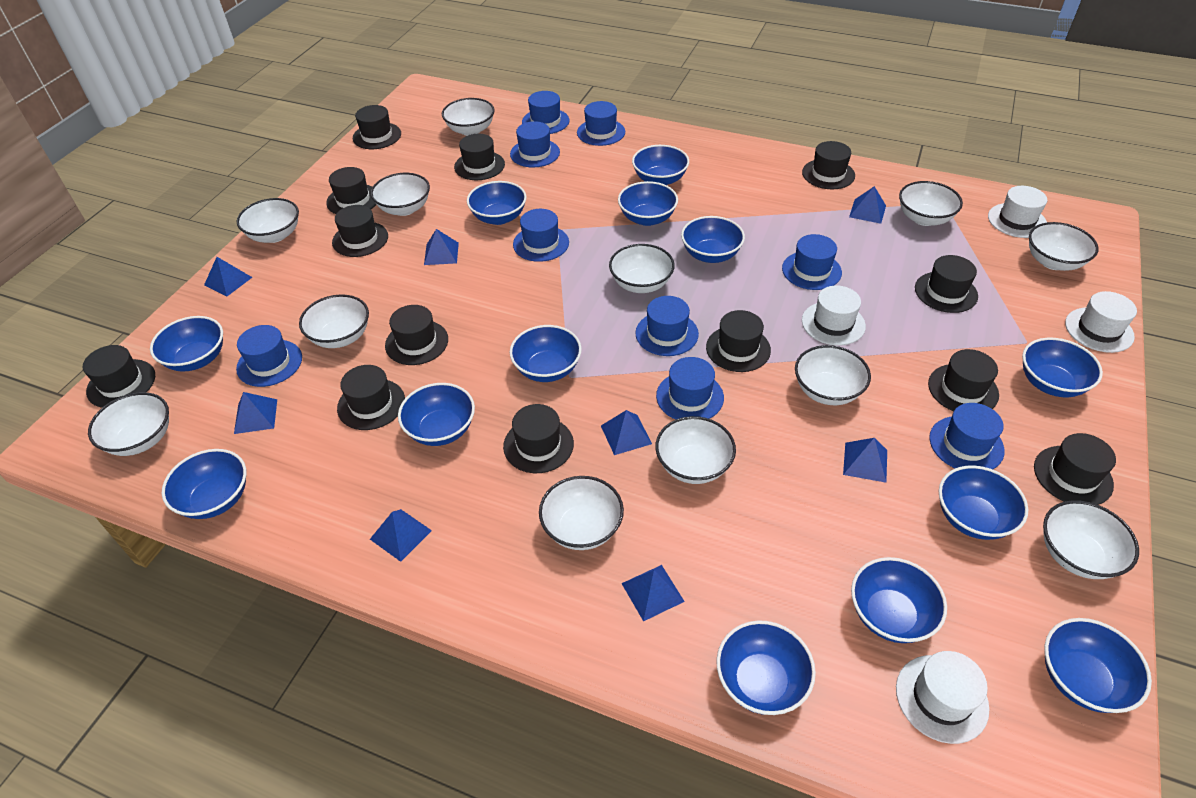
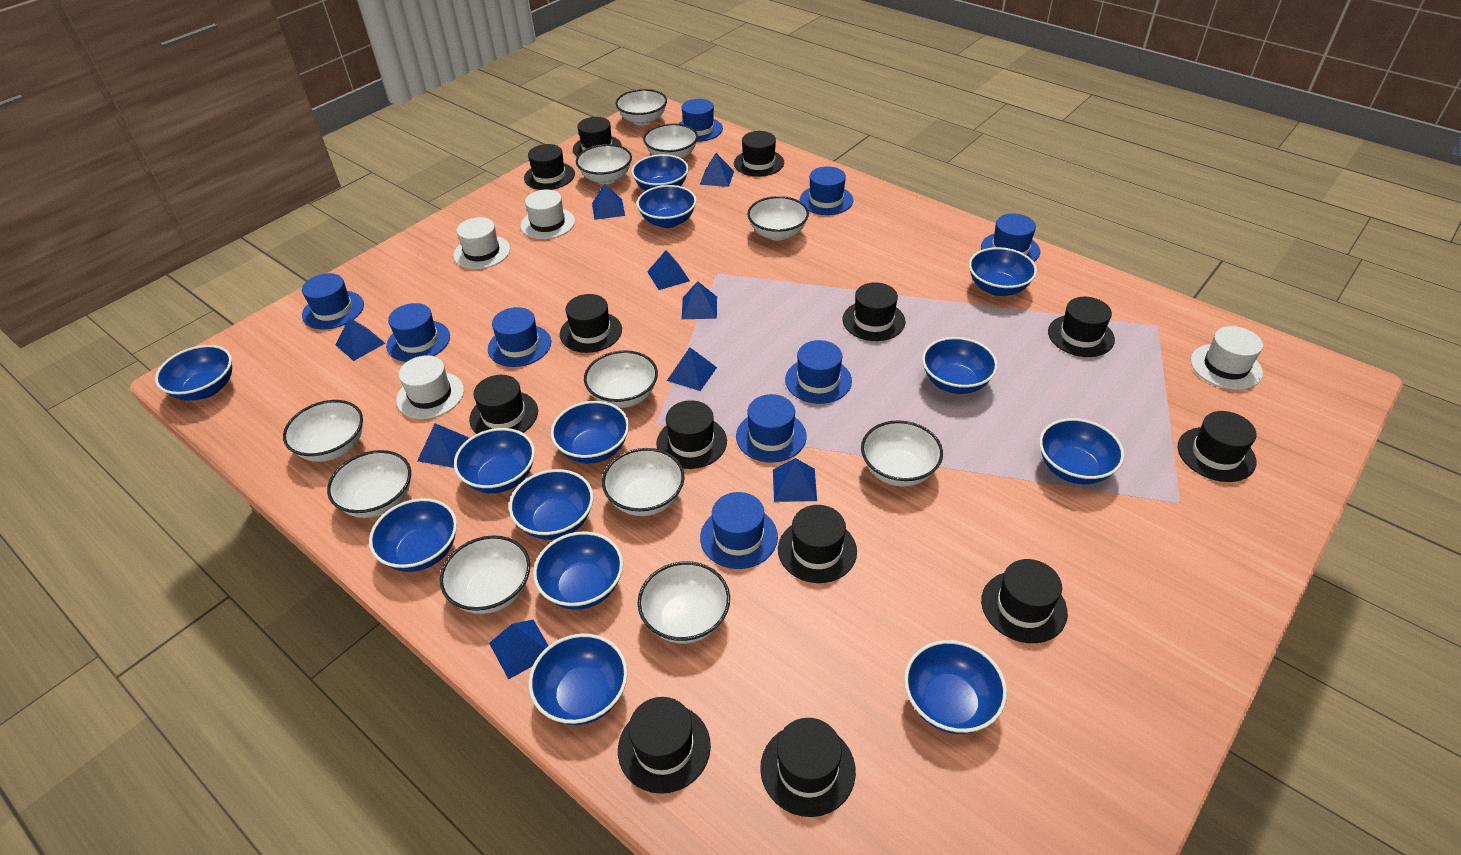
blue pyramid: [204,257,252,296] [234,392,277,434] [370,509,432,562] [424,229,459,265] [601,410,652,455] [621,565,685,621] [843,438,887,483] [849,186,886,224] = 8 -> [336,318,385,361] [417,423,469,468] [489,620,549,680] [592,184,625,220] [647,250,690,290] [667,347,717,391] [682,281,717,319] [700,153,734,187] [773,458,817,502] = 9
white bowl: [88,392,169,456] [237,198,299,243] [299,294,369,348] [371,173,430,216] [442,98,495,136] [539,476,624,550] [609,244,675,293] [655,416,736,484] [795,345,871,405] [899,181,963,226] [1029,222,1099,271] [1043,500,1139,579] = 12 -> [283,400,363,462] [327,450,411,518] [440,535,530,614] [576,144,632,184] [584,350,658,408] [602,448,684,516] [616,89,667,125] [638,561,730,643] [643,124,698,159] [747,196,809,241] [861,420,943,487] = 11

